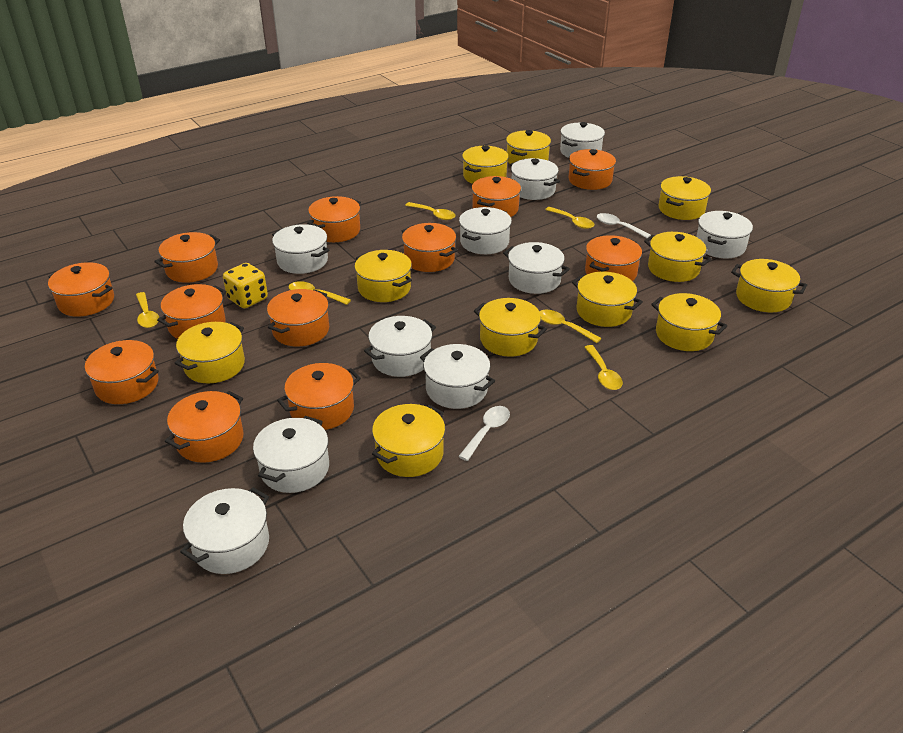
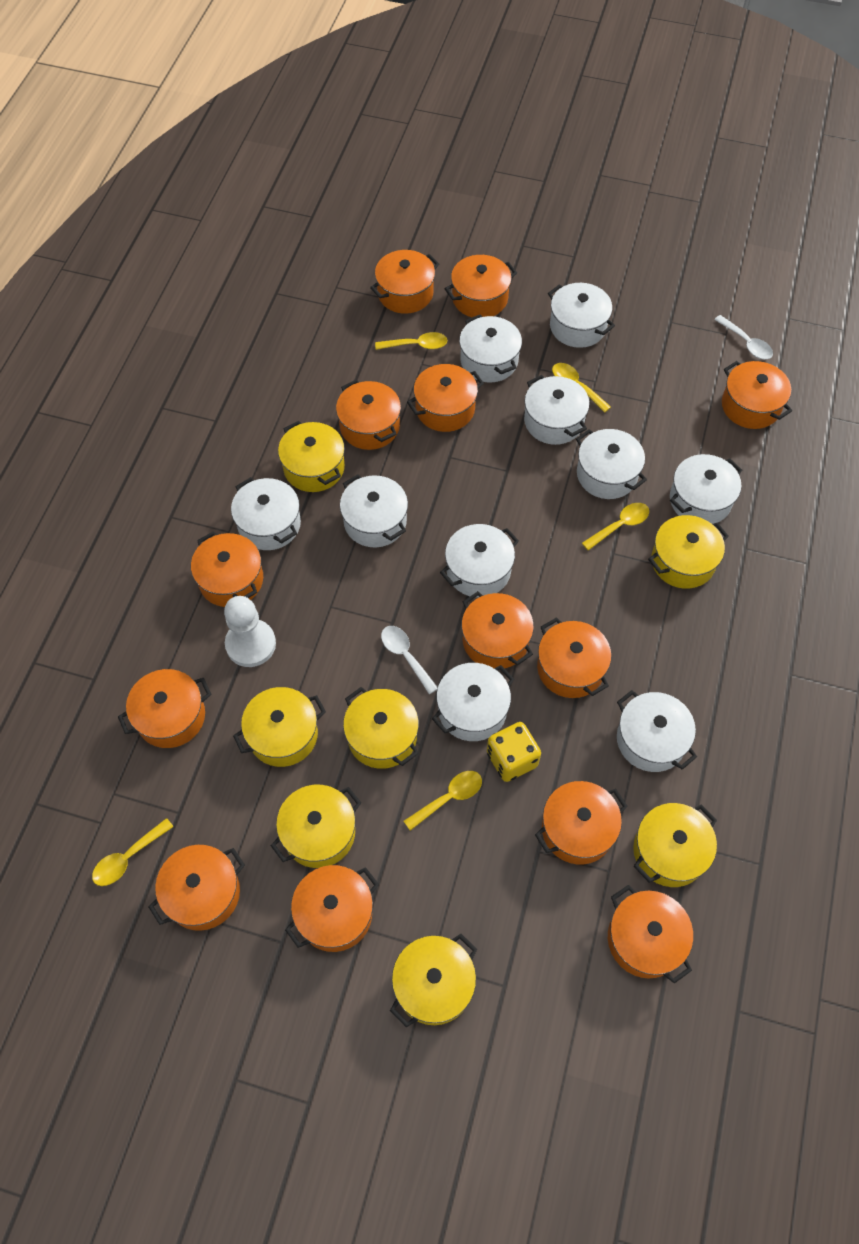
orange pot: [48,262,114,317] [84,340,159,404] [154,232,220,283] [157,284,227,339] [165,391,244,463] [267,289,329,347] [277,363,361,430] [307,196,361,242] [402,223,458,272] [472,176,521,217] [569,149,616,190] [585,235,642,281] = 12 -> [118,669,211,748] [149,845,245,931] [191,531,263,607] [285,865,379,952] [336,380,401,450] [370,250,439,314] [407,364,484,432] [445,255,517,317] [461,591,534,668] [535,781,628,865] [537,617,611,698] [608,885,693,984] [722,361,792,429] = 13
white pawn: none = 0 -> [224,596,276,667] = 1
yellow pot: [175,322,245,383] [355,250,412,302] [372,404,445,477] [462,146,509,184] [474,298,547,357] [506,130,551,164] [572,272,643,327] [644,232,712,282] [651,293,727,351] [659,176,711,220] [731,259,807,312] = 11 -> [233,687,326,767] [271,785,361,868] [278,421,345,492] [343,687,419,769] [390,934,477,1027] [633,803,717,887] [648,515,729,589] = 7
yellow spoon: [136,292,159,328] [289,281,351,305] [405,202,455,220] [540,310,602,343] [545,207,594,229] [584,345,623,390] = 6 -> [92,818,174,886] [375,332,447,350] [404,771,482,831] [552,363,611,413] [582,503,649,551] = 5

